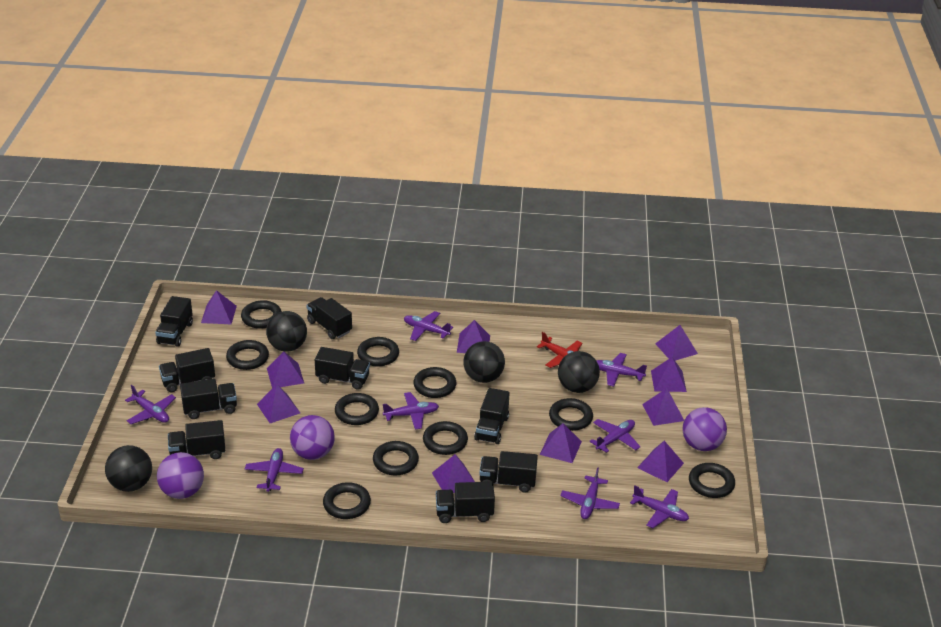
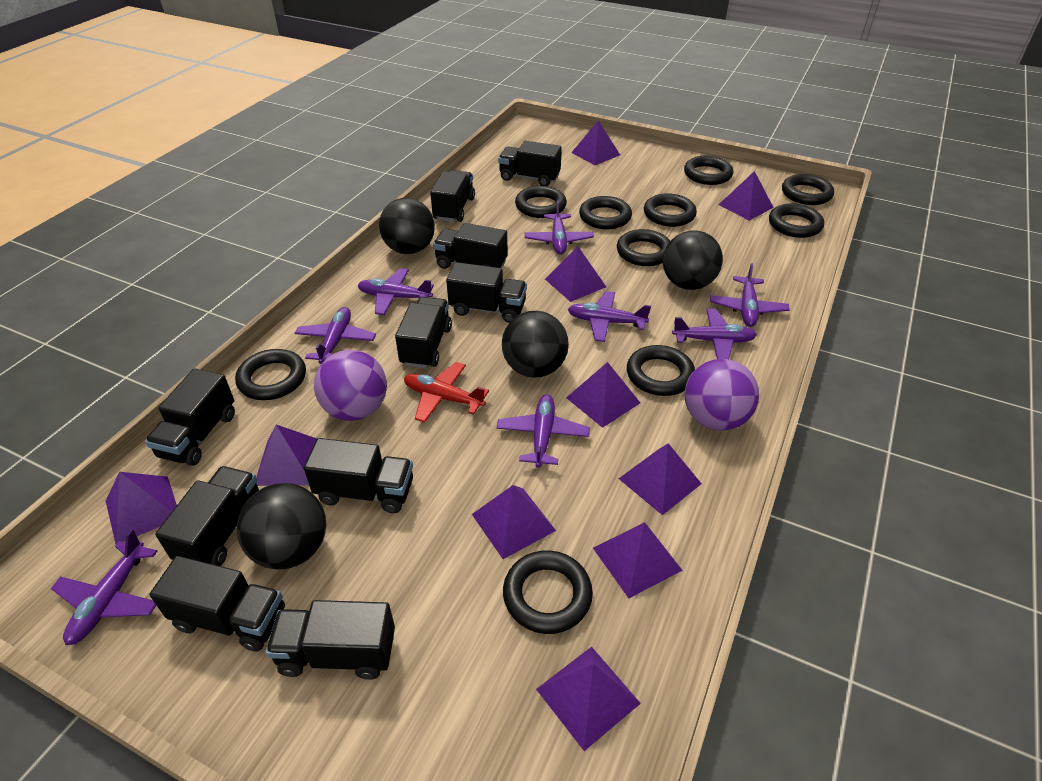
black truck: [155,296,193,347] [159,348,215,392] [168,420,225,459] [180,379,237,419] [306,297,352,339] [315,347,370,390] [436,482,495,523] [474,388,510,444] [479,451,538,493] = 9 -> [145,368,235,466] [149,556,285,652] [155,466,259,566] [266,600,395,680] [304,438,413,513] [395,297,452,369] [430,170,475,222] [433,223,508,269] [446,262,527,323] [498,141,562,186] = 10
purple ball: [157,452,204,499] [290,415,335,460] [682,407,727,451] = 3 -> [314,350,387,421] [684,359,759,431] = 2

